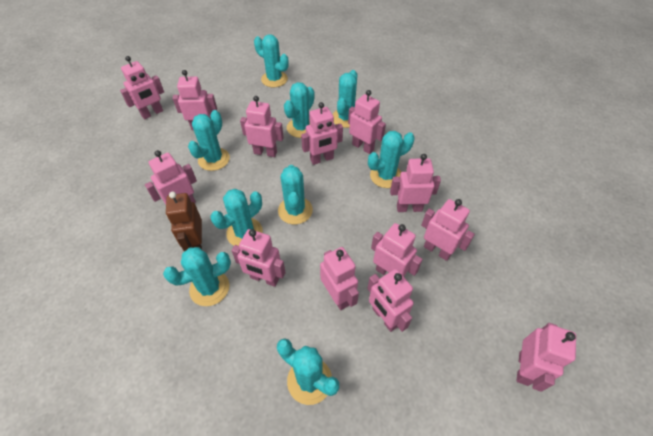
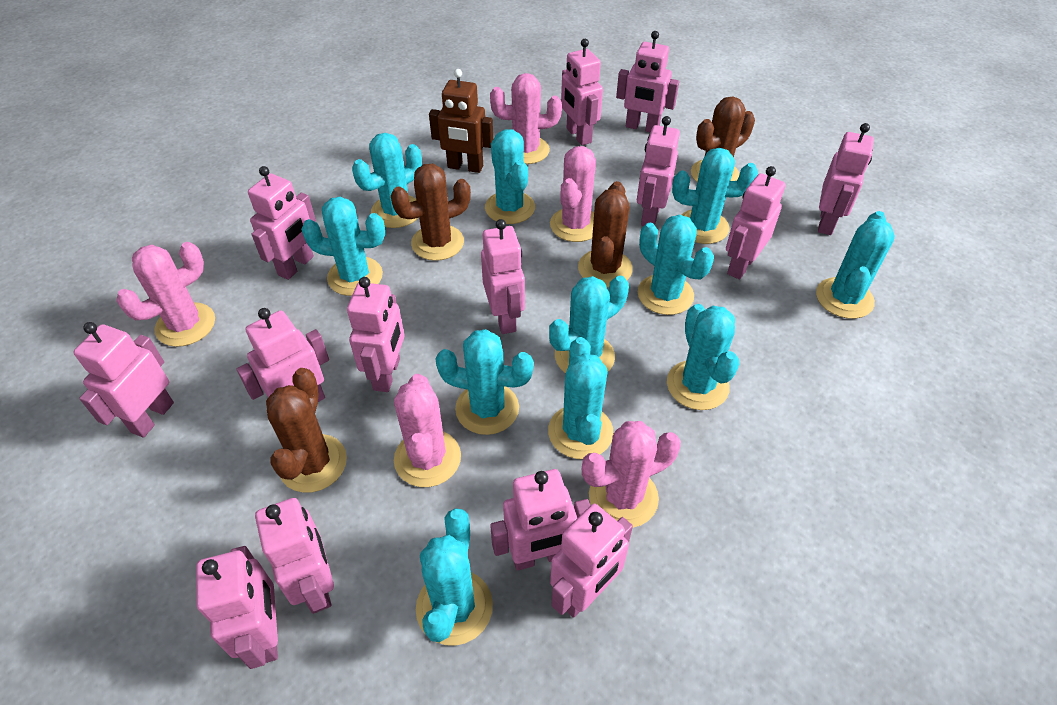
brown cactus: none = 0 -> [266,368,347,493] [391,164,471,261] [578,181,633,288] [691,97,755,182] = 4
pink cactus: none = 0 -> [116,242,215,347] [394,374,461,487] [490,73,562,164] [550,146,596,242] [582,421,681,528] = 5
pink robot: [120,56,164,119] [145,150,197,204] [172,70,217,130] [232,229,286,287] [240,96,284,157] [301,102,343,165] [320,247,359,310] [348,90,386,154] [367,269,414,332] [371,223,423,277] [390,154,441,212] [421,199,475,261] [517,323,576,392] = 13 -> [73,322,174,438] [196,546,278,669] [236,308,329,402] [248,166,316,280] [255,498,334,614] [347,277,405,392] [481,219,525,334] [490,469,590,571] [550,504,633,618] [561,39,603,146] [616,31,679,133] [637,116,680,226] [726,166,786,279] [818,123,874,235] = 14
turquoise cactus: [163,247,231,306] [188,110,230,171] [211,189,263,246] [254,34,289,87] [277,338,339,405] [278,165,313,224] [284,82,314,138] [332,70,357,128] [368,131,414,188] = 9 -> [301,196,385,296] [352,133,422,228] [416,508,493,646] [435,329,534,435] [485,129,535,224] [548,337,613,459] [549,276,629,373] [638,215,714,315] [667,304,739,410] [672,148,758,244] [816,211,895,319] = 11

